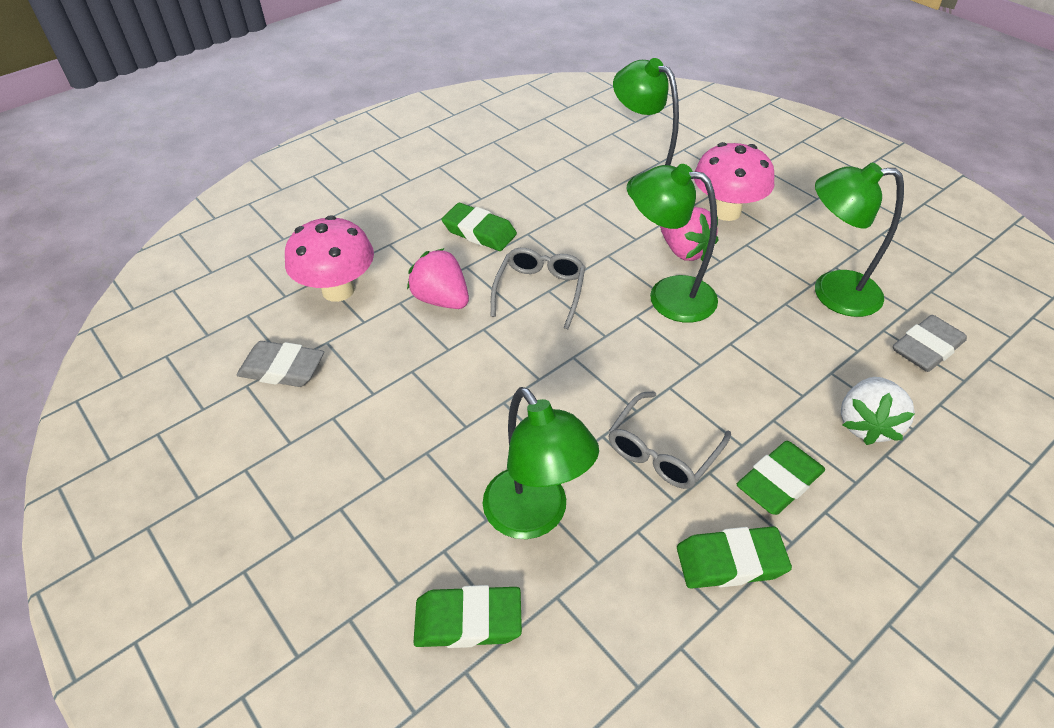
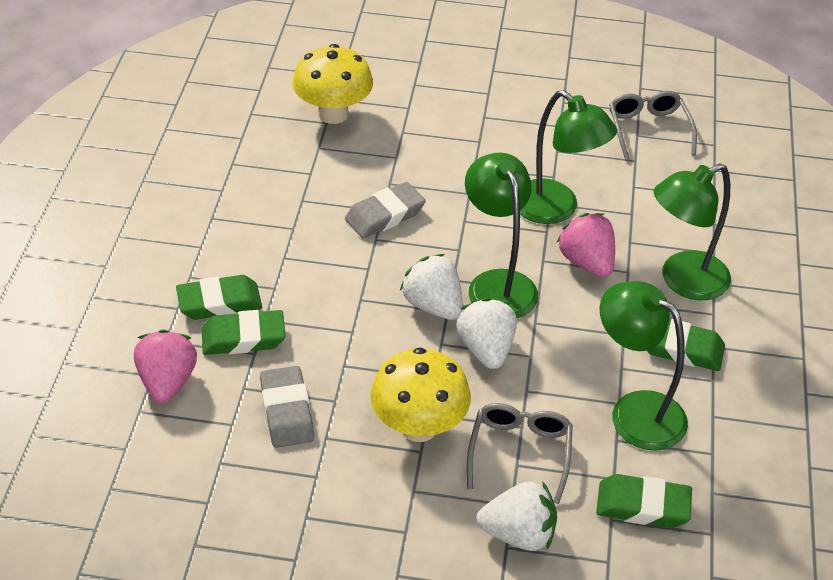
pink mushroom: [285,215,374,302] [694,142,774,221] = 2 -> none = 0
white strawberry: [841,377,915,445] = 1 -> [400,254,463,320] [456,298,517,369] [477,481,557,551] = 3
yellow mushroom: none = 0 -> [293,44,373,124] [370,347,471,442] = 2

